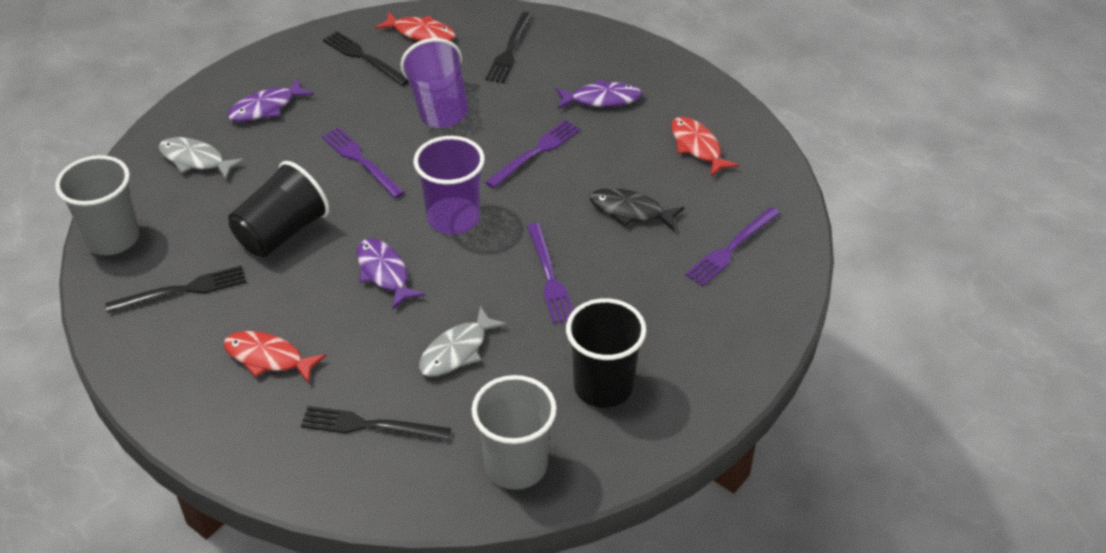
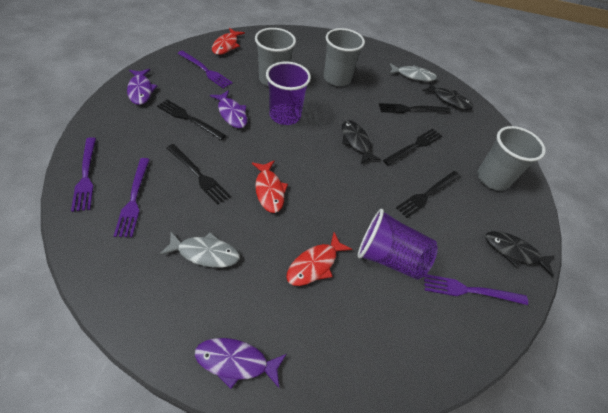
black cup: [228,161,329,257] [566,298,647,408] = 2 -> none = 0
black fish: [590,188,684,231] = 1 -> [342,120,381,164] [422,82,473,110] [485,231,555,277] = 3
black fork: [105,266,247,313] [301,406,451,441] [323,31,409,86] [485,12,533,83] = 4 -> [157,100,226,140] [167,144,230,205] [379,103,451,113] [383,129,442,166] [396,171,460,218] = 5
grey cup: [55,155,139,255] [472,375,557,490] = 2 -> [255,28,296,86] [324,28,365,86] [477,126,546,191] = 3

